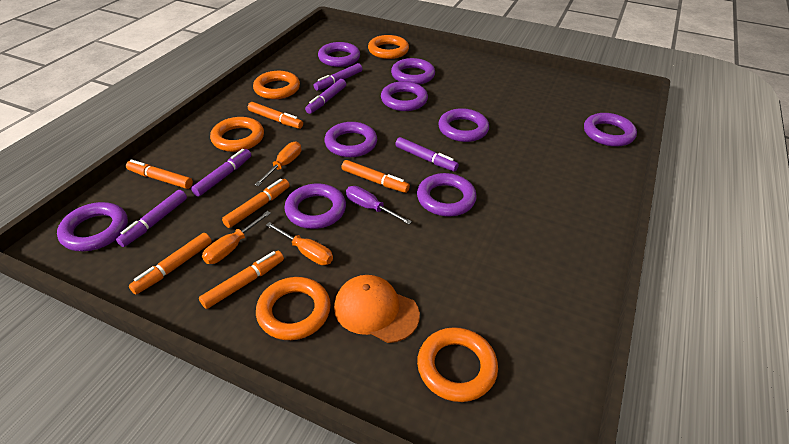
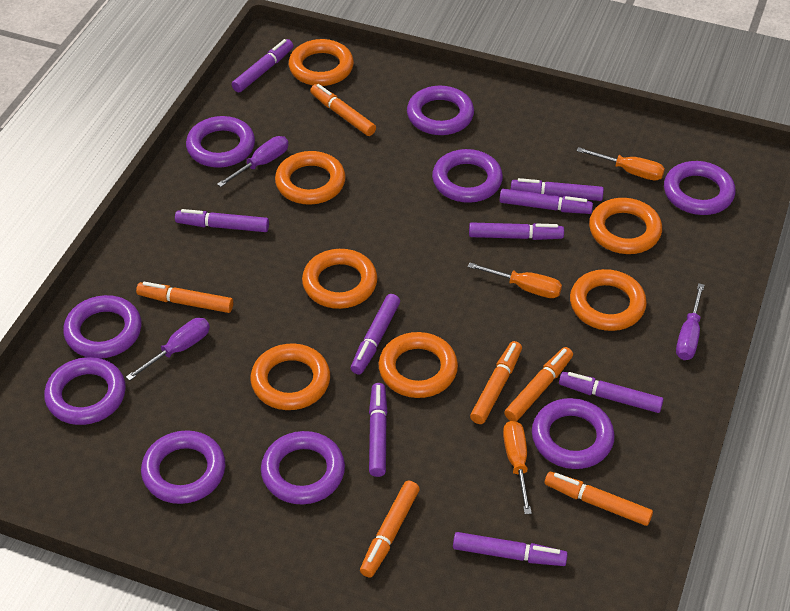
orange cap: [334,275,420,343] = 1 -> none = 0
orange ring: [210,117,264,152] [253,71,300,99] [256,277,331,340] [368,35,409,59] [417,327,498,402] = 5 -> [250,343,330,410] [275,151,346,205] [289,39,354,86] [302,249,377,309] [379,332,458,398] [570,269,647,331] [589,198,662,254] = 7
purple marker: [116,190,187,247] [191,149,251,196] [305,79,346,114] [314,63,362,91] [395,137,459,171] = 5 -> [175,209,269,232] [232,39,293,93] [351,294,400,375] [369,383,388,477] [453,532,568,566] [469,222,564,240] [499,189,593,214] [511,178,604,201] [559,372,664,413] = 9
purple screwdriver: [346,186,412,225] = 1 -> [126,318,210,381] [217,136,289,187] [676,283,704,360] = 3

